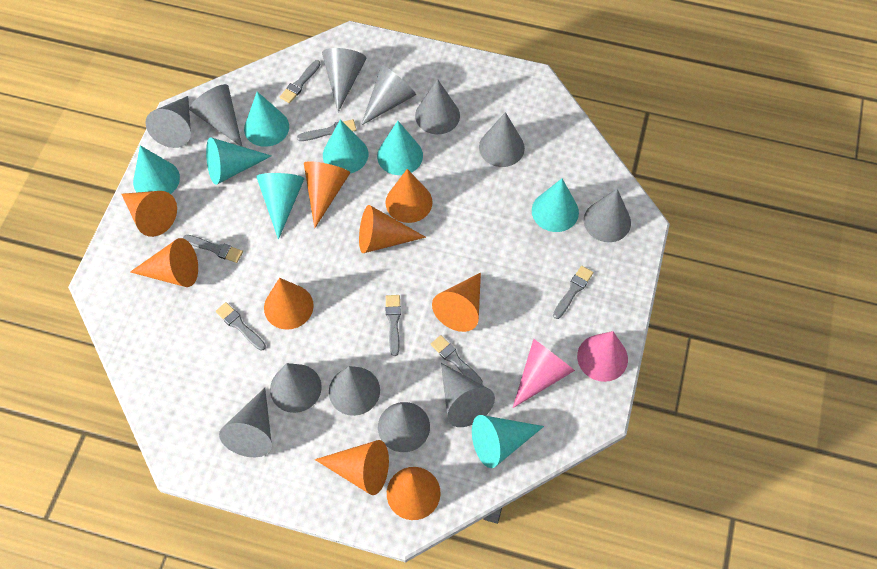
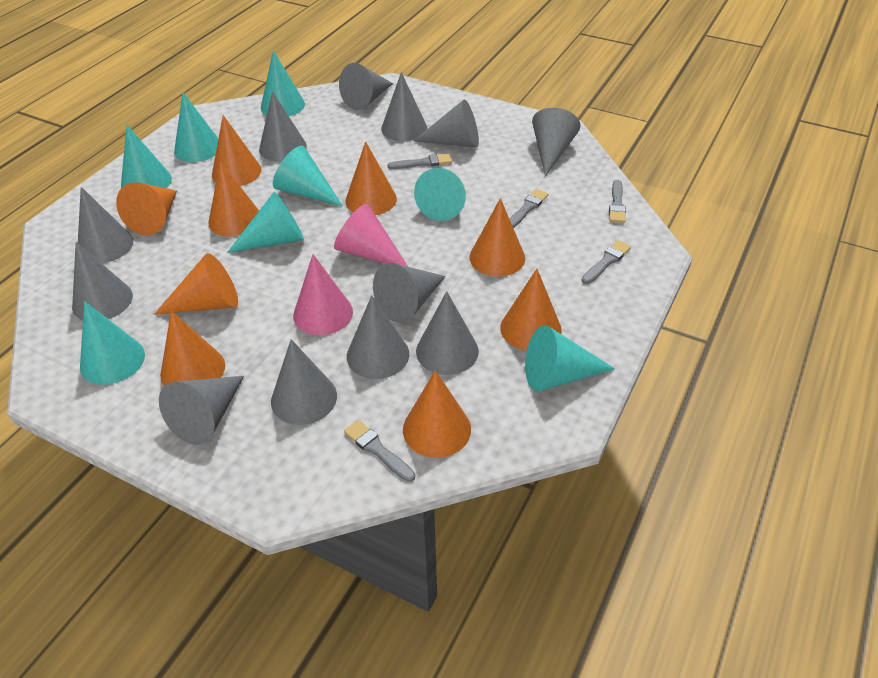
grey brush: [183,235,243,263] [216,302,266,351] [280,60,321,103] [297,119,357,141] [386,295,401,356] [431,335,483,385] [553,266,593,319] = 7 -> [344,420,415,482] [388,154,452,169] [509,189,549,228] [581,240,631,284] [609,180,626,223] = 5

